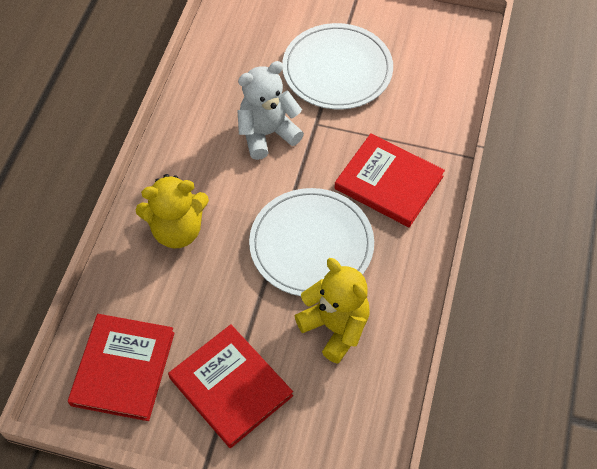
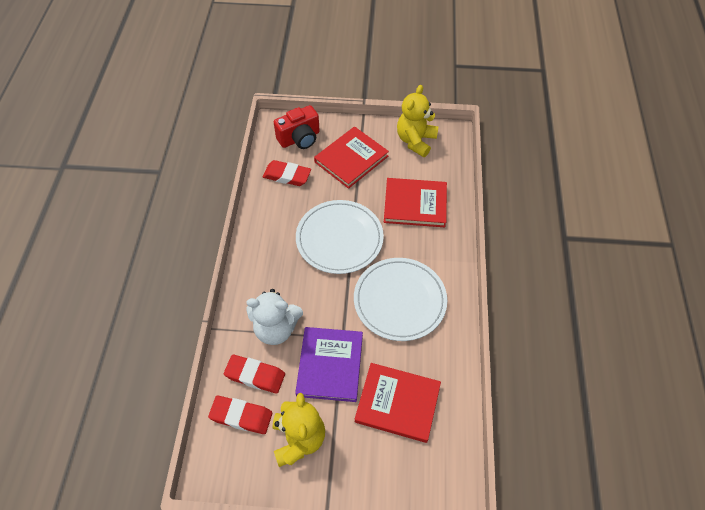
purple book: none = 0 -> [295,327,363,402] = 1
red camera: none = 0 -> [274,105,320,149] = 1
red eraser: none = 0 -> [208,396,272,434] [224,354,285,394] [263,160,311,186] = 3

